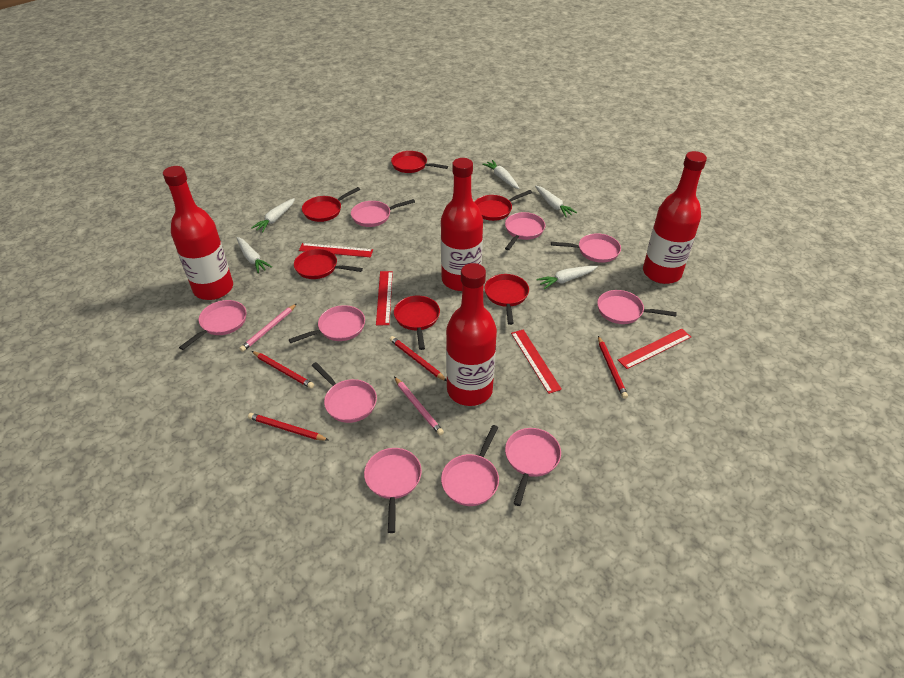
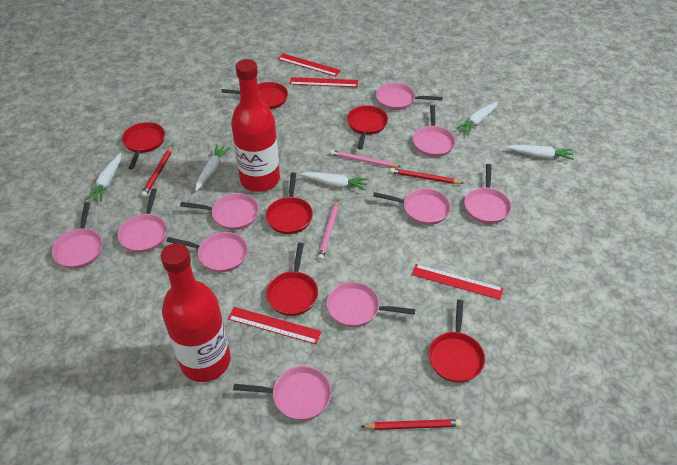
red bottle: [163,166,233,300] [441,158,483,291] [446,263,497,406] [643,151,707,284] = 4 -> [161,243,231,382] [231,59,280,192] = 2
red pencil: [248,413,329,441] [252,351,314,389] [389,336,447,381] [598,336,628,399] = 4 -> [141,146,173,197] [360,419,462,430] [390,168,464,184] = 3

